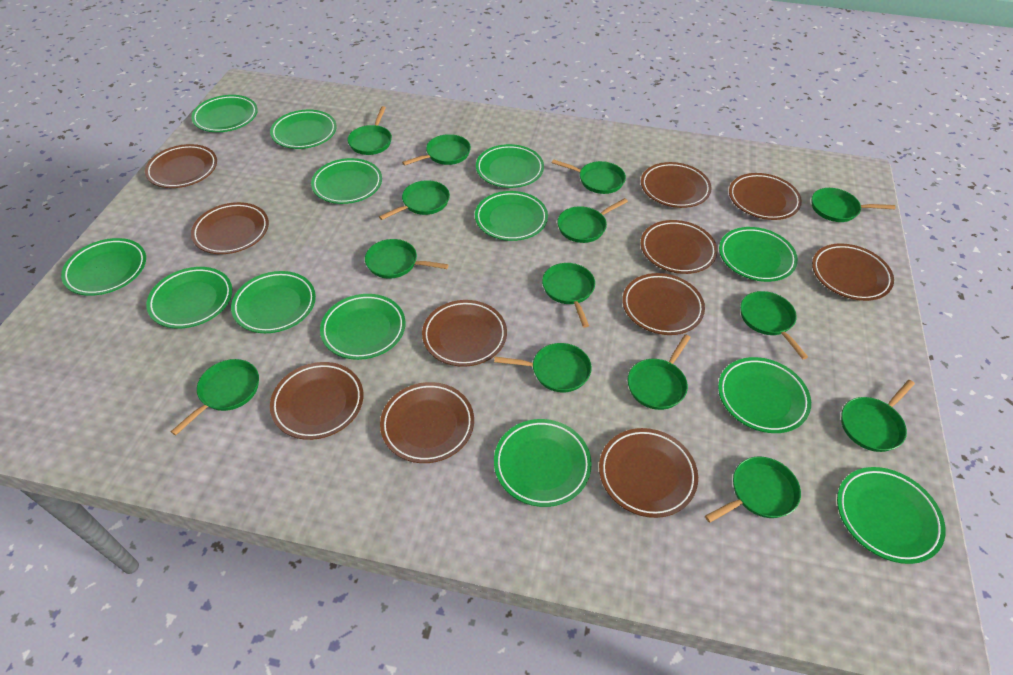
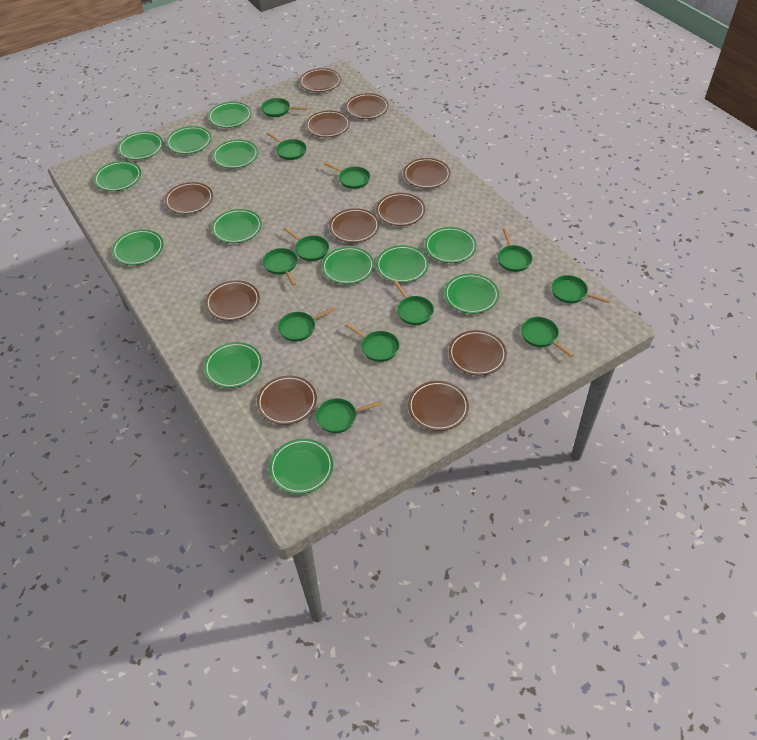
green pan: [171,359,259,435] [347,106,392,155] [365,239,448,279] [379,180,450,220] [402,134,471,166] [494,343,592,392] [542,263,595,327] [552,159,626,194] [557,198,628,243] [628,334,691,410] [705,456,801,523] [740,291,808,359] [812,188,895,222] [841,380,915,452] = 14 -> [261,98,308,117] [263,248,297,286] [267,132,306,160] [278,307,336,342] [283,227,329,261] [316,398,382,433] [324,162,370,189] [345,323,399,362] [393,280,434,325] [497,228,533,272] [521,317,574,357] [551,275,611,303] = 12

